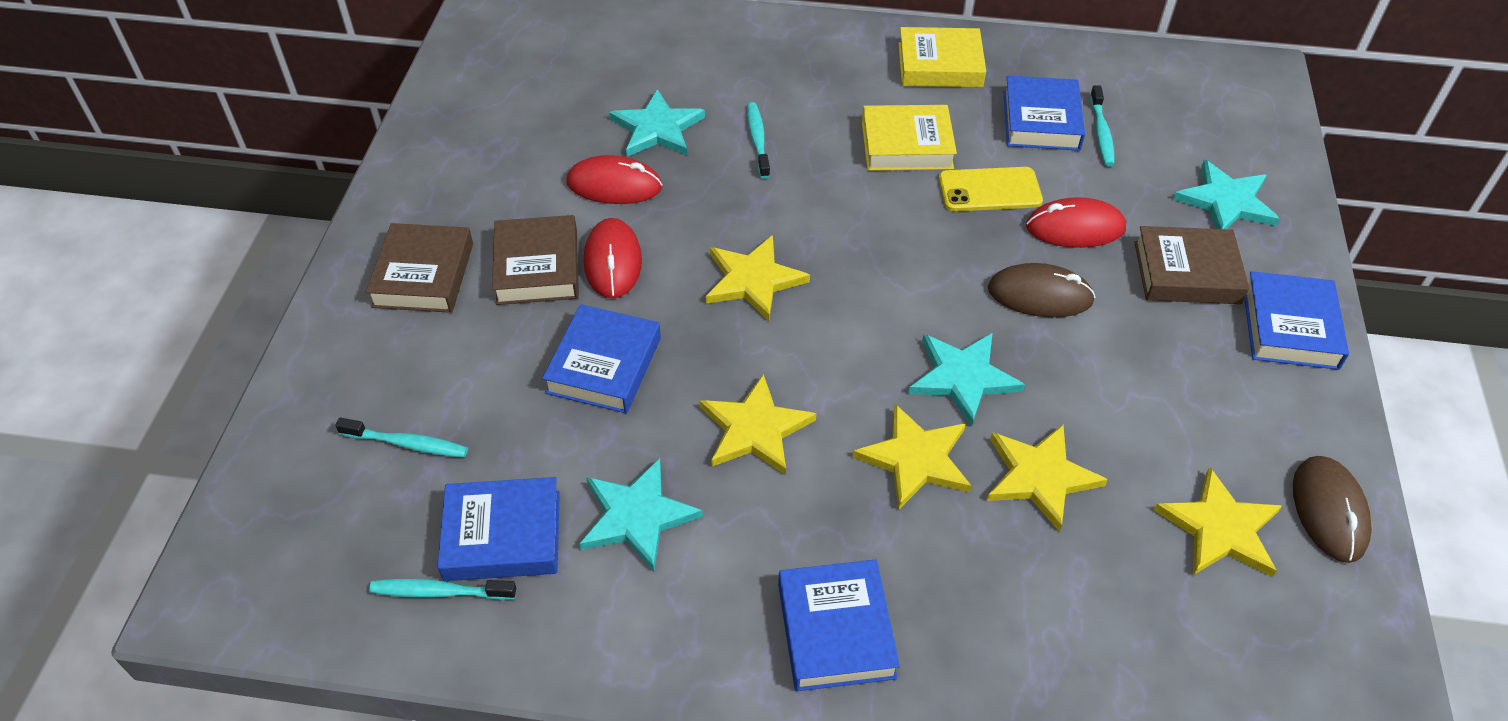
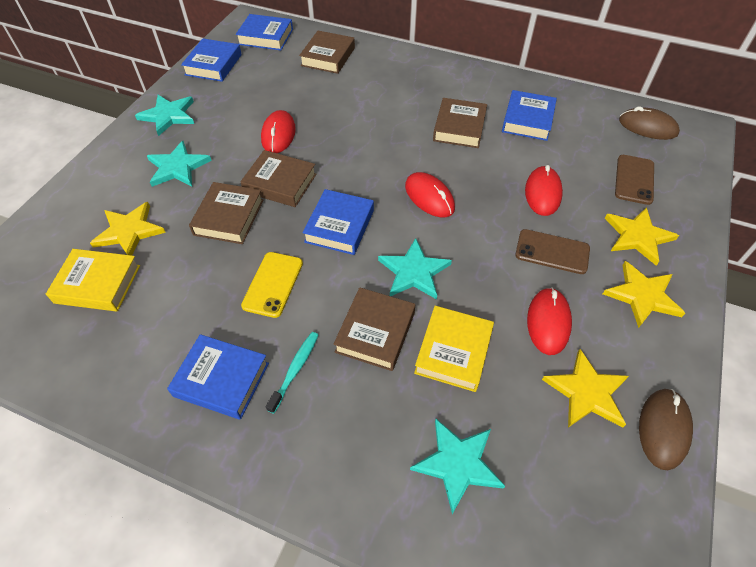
brown book: [366,223,473,313] [492,215,579,305] [1134,226,1249,304] = 3 -> [189,182,264,244] [240,150,316,207] [299,31,355,74] [334,287,415,371] [433,98,487,148] = 5
brown phone: none = 0 -> [515,229,590,274] [615,155,654,205] = 2
red mouse: [566,155,663,204] [584,218,642,298] [1026,197,1126,248] = 3 -> [261,110,296,153] [405,172,455,217] [525,165,563,216] [527,287,572,355] = 4
turquoise toothbrush: [335,418,468,458] [369,579,516,600] [747,102,770,179] [1090,85,1115,166] = 4 -> [265,332,318,414] = 1
yellow star: [700,374,817,475] [706,235,810,321] [852,404,971,510] [987,425,1108,532] [1154,467,1282,577] = 5 -> [90,202,166,255] [542,349,629,427] [603,261,685,328] [605,207,679,266] = 4

